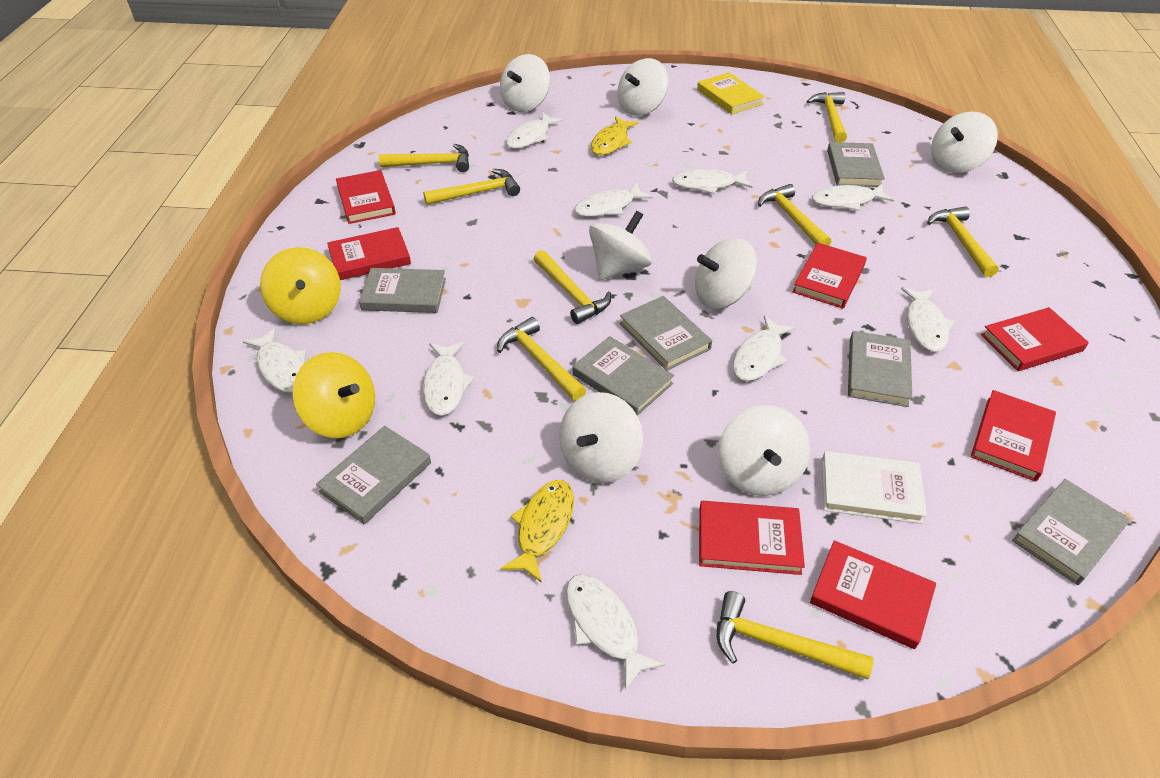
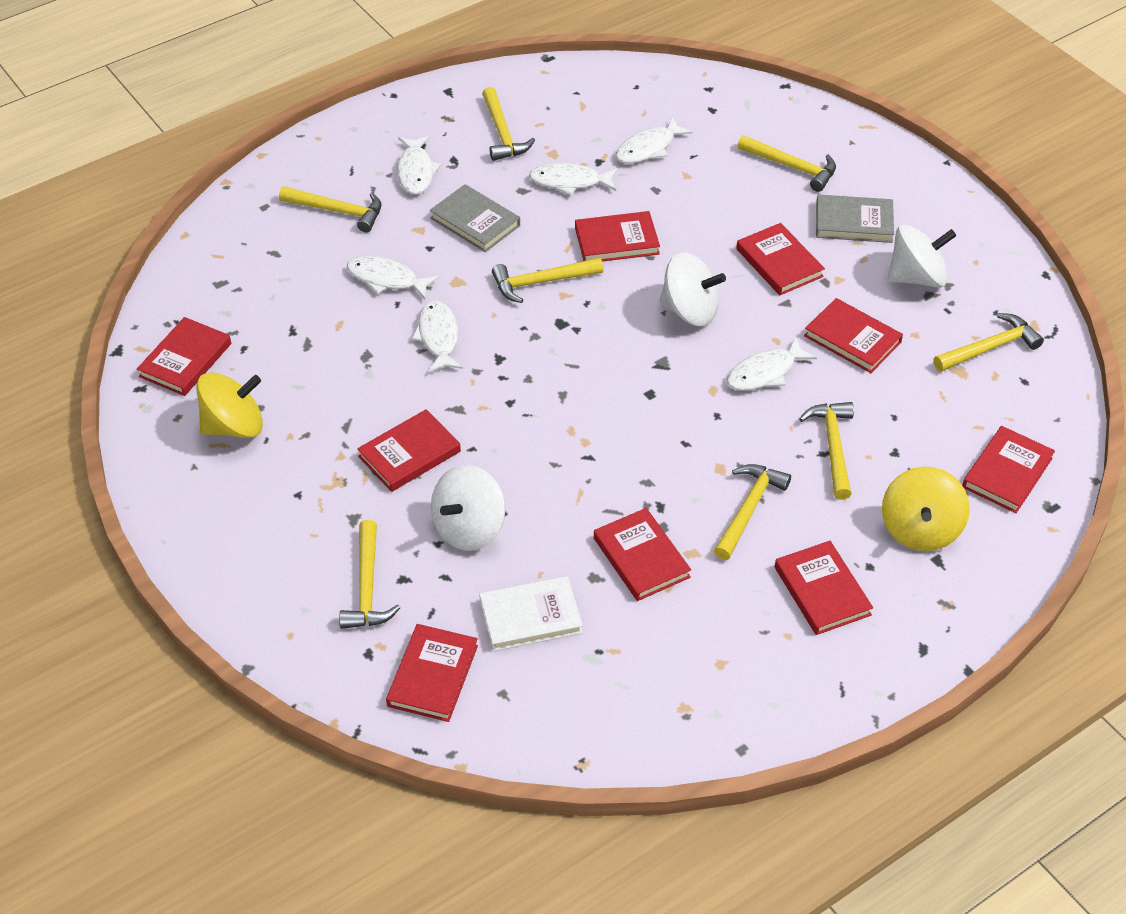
grey book: [316,426,431,524] [359,268,446,313] [572,336,674,416] [620,296,712,371] [827,142,885,187] [848,331,912,407] [1012,479,1130,585] = 7 -> [430,184,520,252] [816,195,894,243] = 2
red book: [327,227,411,280] [336,170,396,224] [699,501,805,575] [792,243,867,309] [810,540,936,649] [971,390,1056,482] [981,307,1089,371] = 7 -> [137,317,231,396] [357,409,461,492] [386,624,478,722] [575,211,660,262] [594,508,691,601] [736,223,825,295] [775,541,873,635] [804,298,903,373] [962,426,1055,513] = 9
white fish: [243,327,306,393] [423,342,474,416] [506,112,563,149] [566,574,665,690] [574,183,653,217] [672,169,753,194] [733,315,796,381] [812,184,894,211] [901,287,954,352] = 9 -> [347,256,439,299] [397,136,441,194] [411,301,463,373] [529,163,618,195] [616,117,693,163] [727,337,817,391] = 6
white spinning top: [500,54,550,112] [559,392,643,483] [589,211,652,280] [618,58,668,116] [695,238,757,308] [718,405,810,496] [931,111,998,173] = 7 -> [431,465,505,551] [659,252,726,326] [887,225,956,288] = 3
yellow book: [697,72,765,114] = 1 -> none = 0
yellow fish: [500,480,574,583] [591,116,639,155] = 2 -> none = 0

